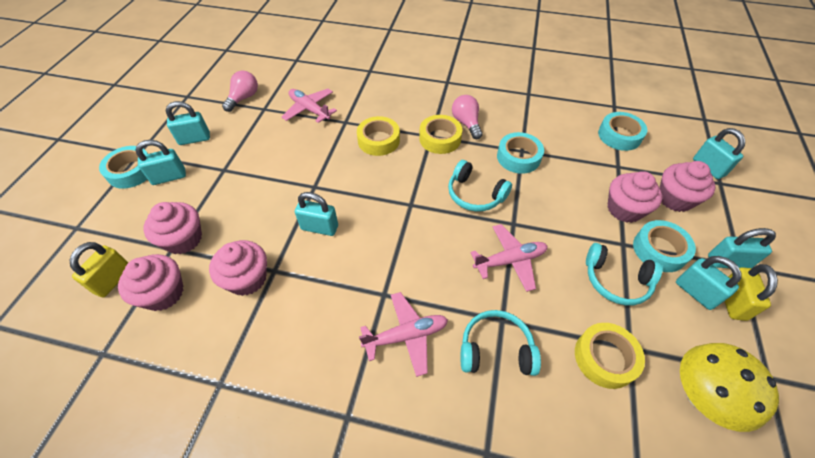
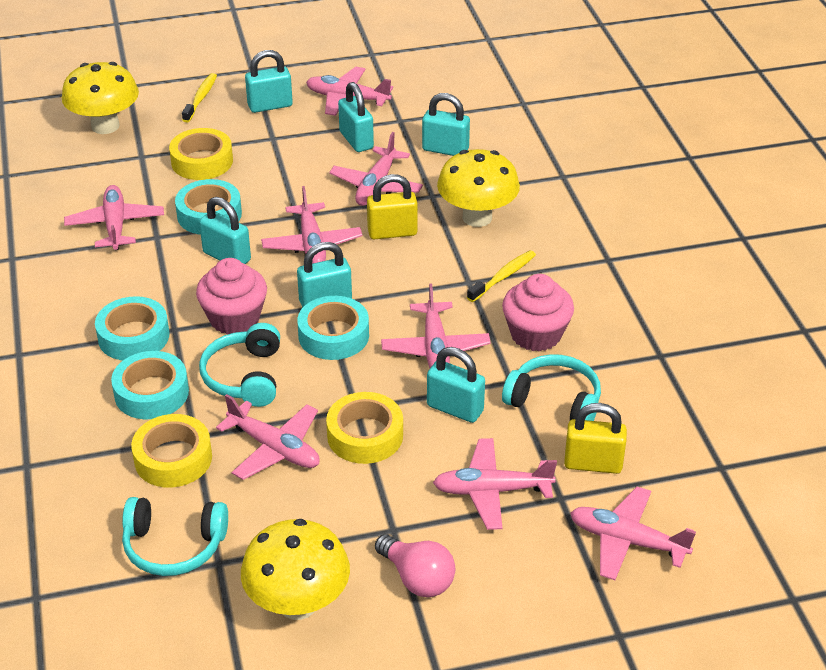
pink cupcake: [118,254,184,311] [143,202,202,254] [209,240,267,296] [608,171,663,223] [659,161,716,212] = 5 -> [196,258,267,335] [502,274,574,352] = 2
pink light bulb: [222,71,258,112] [452,95,483,139] = 2 -> [375,534,456,597] = 1
pink plane: [282,89,337,123] [359,292,448,377] [470,224,548,292] = 3 -> [64,185,164,250] [216,394,320,480] [261,186,362,264] [306,67,393,116] [329,132,423,206] [381,283,491,368] [433,438,557,530] [570,487,696,580] = 8
yellow mushroom: [680,343,779,432] = 1 -> [62,62,139,134] [241,519,350,620] [437,149,520,227] = 3
yellow toothbrush: none = 0 -> [182,73,217,122] [467,250,536,302] = 2

